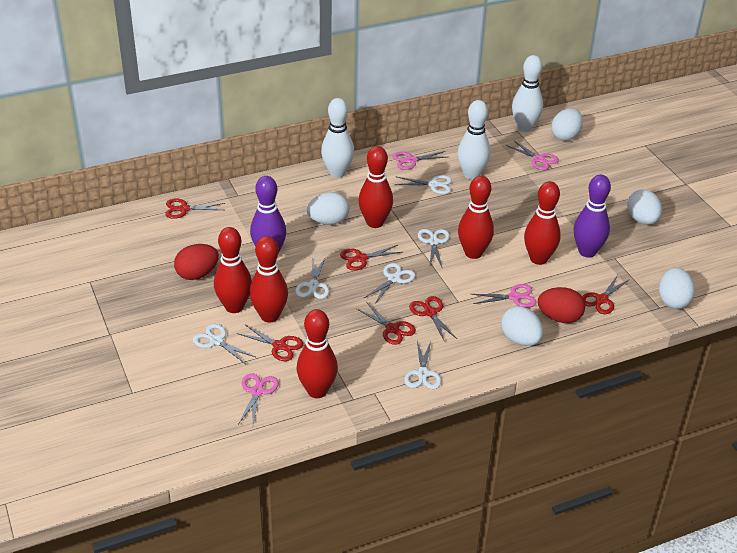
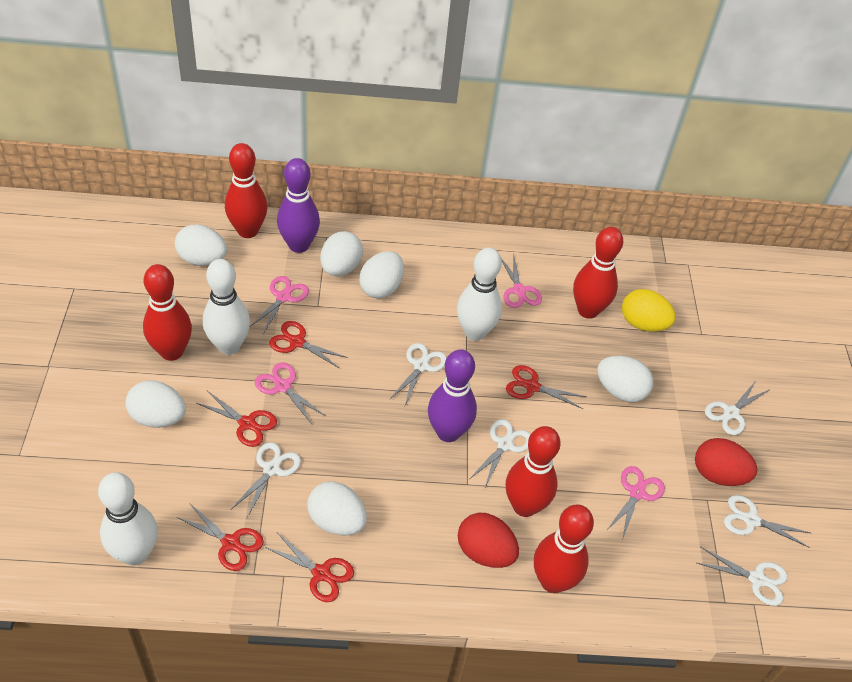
red bowling pin: [214,227,252,313] [250,236,288,323] [297,309,338,398] [358,146,393,228] [458,176,494,259] [524,181,561,265] = 6 -> [143,264,192,361] [225,143,268,238] [506,426,561,517] [534,504,594,593] [573,227,623,319] = 5
red scissors: [165,198,225,219] [237,325,303,361] [340,245,402,271] [357,303,416,345] [409,296,457,342] [582,275,630,314] = 6 -> [177,503,264,571] [196,391,277,447] [265,533,354,602] [269,321,348,369] [506,365,587,409] = 5
white egg: [307,192,350,225] [501,306,543,346] [551,108,583,141] [627,190,662,224] [659,267,695,309] = 5 -> [125,380,186,428] [175,225,227,266] [307,481,367,535] [320,231,363,276] [359,251,404,298] [597,356,653,402] = 6
yellow egg: none = 0 -> [622,289,676,332] = 1

